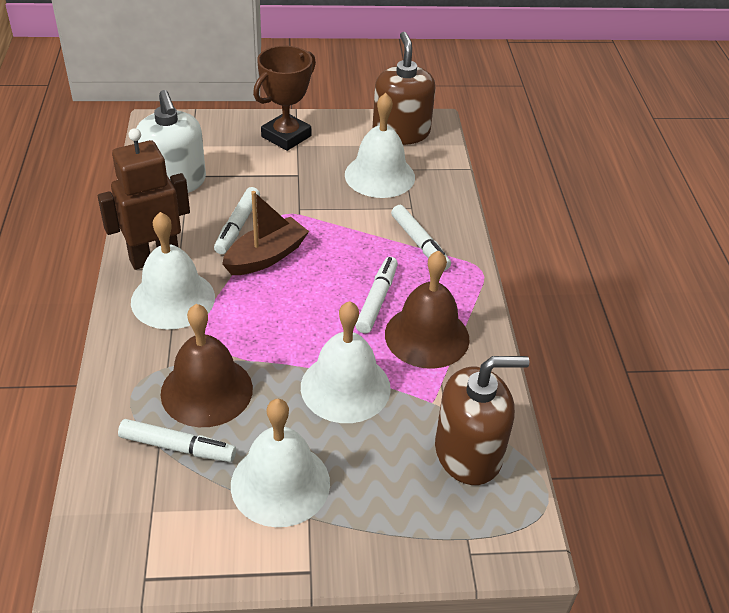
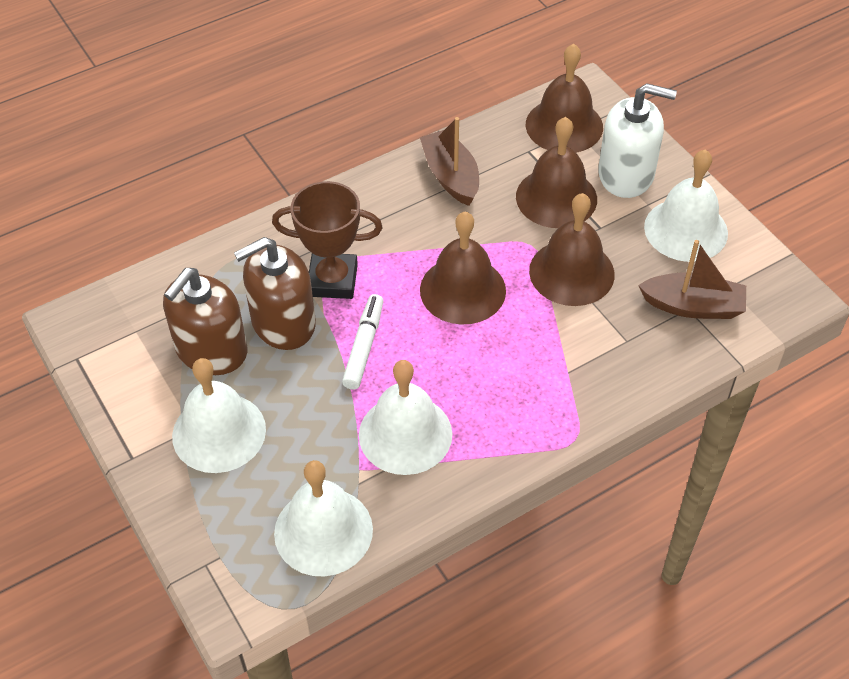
brown bell: [161,304,253,427] [385,251,470,369] = 2 -> [420,211,506,325] [516,117,597,228] [526,44,603,153] [529,193,615,306] = 4
brown boat: [222,191,309,275] = 1 -> [420,117,479,206] [638,240,746,319] = 2
brown robot: [98,128,190,270] = 1 -> none = 0
white marker: [118,419,236,462] [214,187,260,254] [355,257,398,333] [391,205,451,271] = 4 -> [342,294,383,389] = 1

